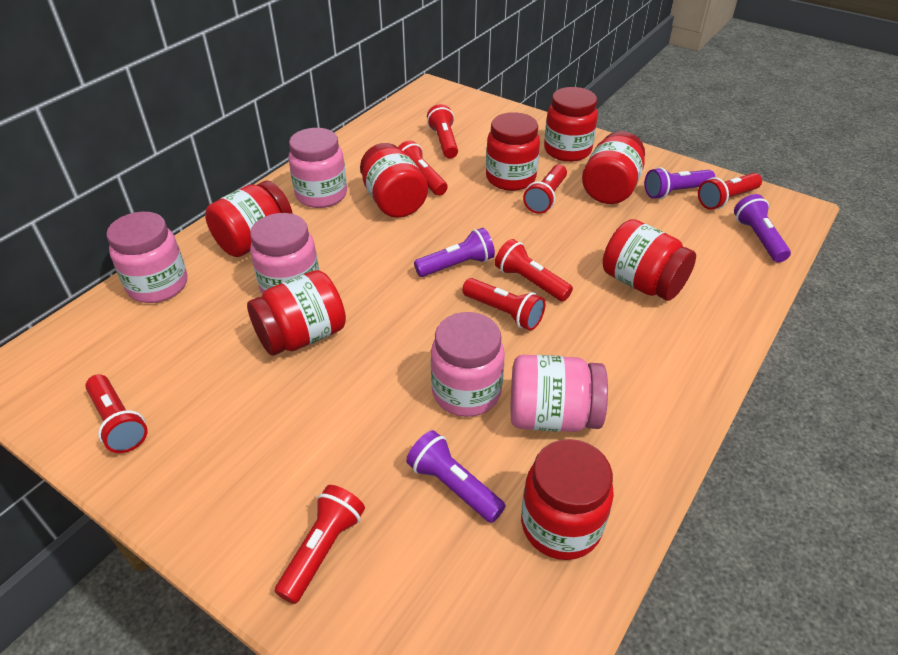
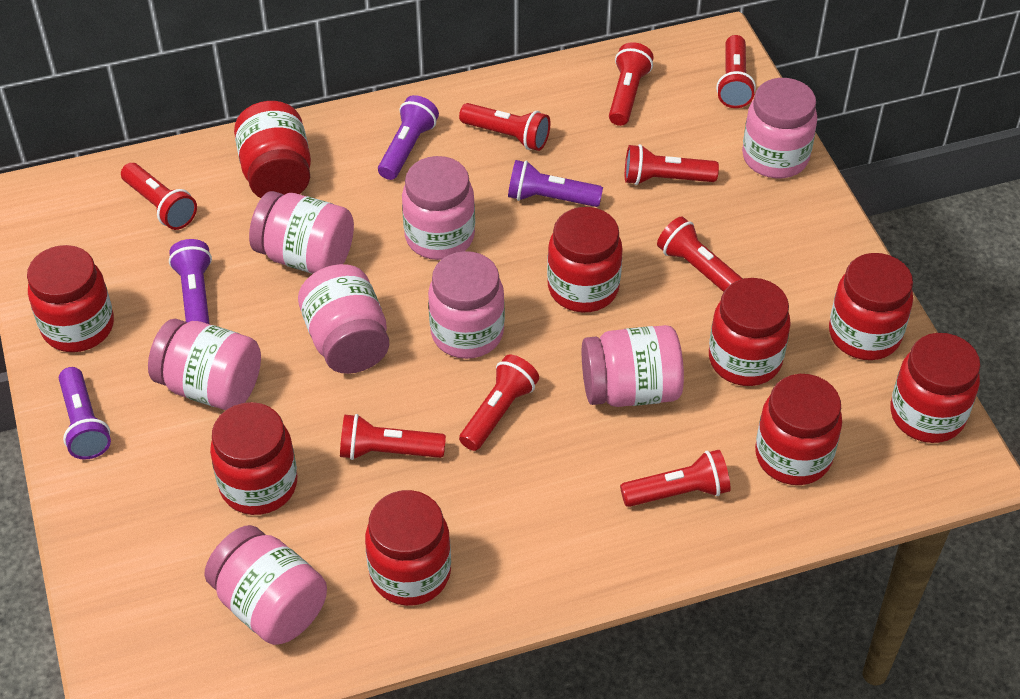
pink jar: [106,212,187,303] [250,213,319,294] [289,128,347,208] [431,312,505,417] [510,355,608,432] = 5 -> [148,319,261,410] [204,525,327,645] [249,191,354,274] [298,264,389,374] [402,156,475,260] [428,251,505,359] [582,325,684,407] [742,78,817,178] = 8
red flashlight: [85,374,147,453] [275,485,365,604] [398,141,448,196] [427,104,458,159] [462,278,546,331] [495,239,573,302] [523,164,567,214] [698,173,762,210] = 8 -> [121,163,197,230] [340,414,446,460] [459,103,550,151] [459,355,539,451] [609,42,654,126] [620,450,731,507] [625,144,719,185] [657,216,743,292] [716,35,756,108] = 9
red jar: [205,181,293,257] [247,270,346,356] [360,143,428,218] [486,112,540,191] [521,439,614,560] [544,87,598,162] [582,131,645,204] [602,219,696,301] = 8 -> [27,245,114,352] [210,402,297,515] [234,101,311,198] [365,490,451,606] [547,207,623,313] [709,278,791,386] [755,374,842,485] [829,253,913,360] [890,333,980,443] = 9

